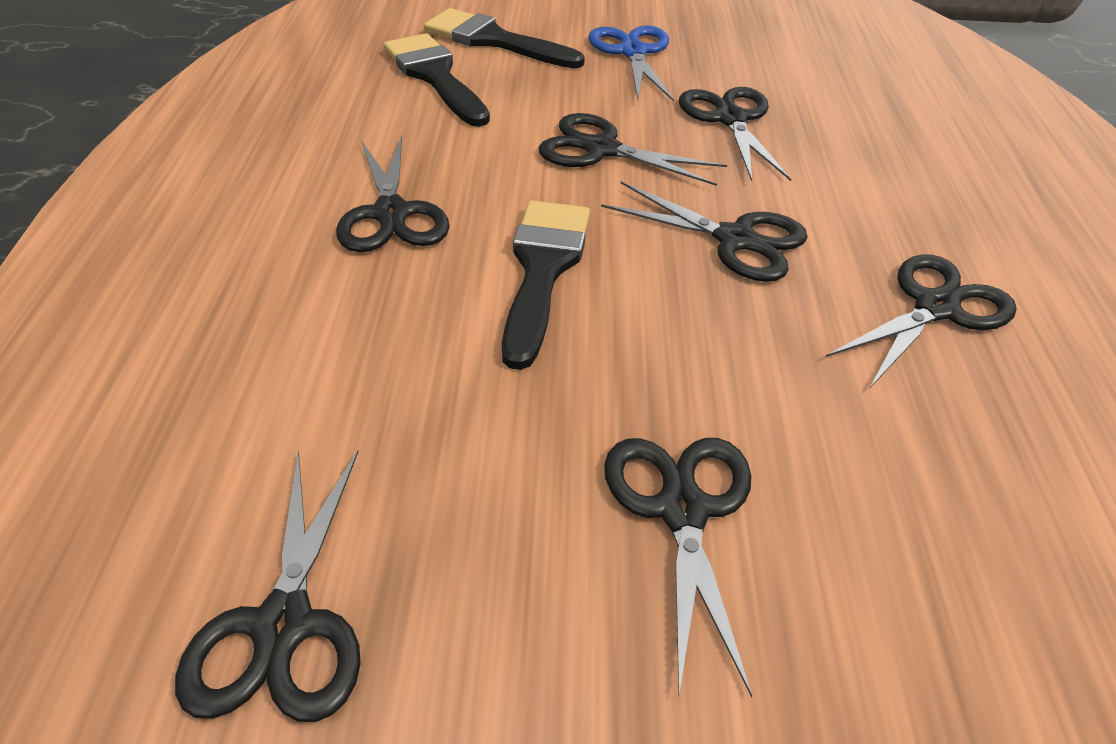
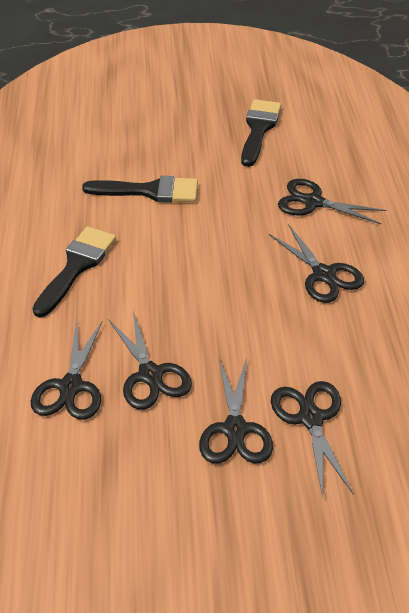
black scissors: [175,451,361,722] [336,135,450,252] [539,113,727,186] [601,181,807,282] [604,438,752,697] [679,87,791,181] [826,254,1017,389] = 7 -> [31,319,103,420] [108,311,192,410] [199,357,273,464] [269,224,364,303] [271,381,353,498] [278,179,386,224] = 6
blue scissors: [588,26,674,102] = 1 -> none = 0

